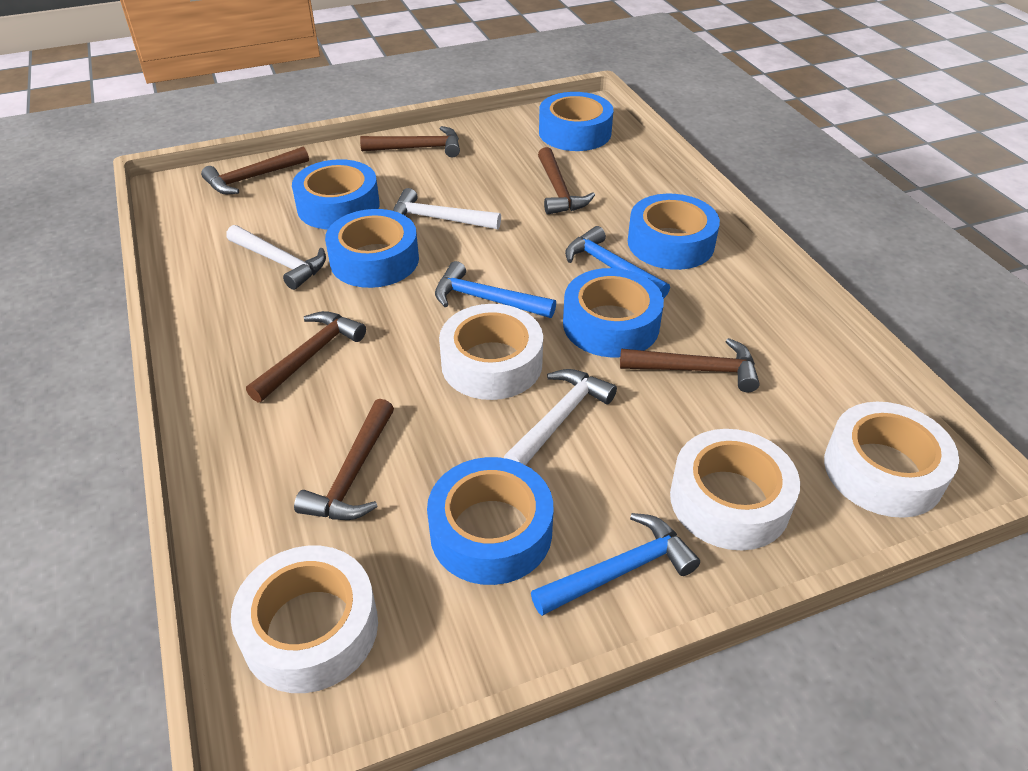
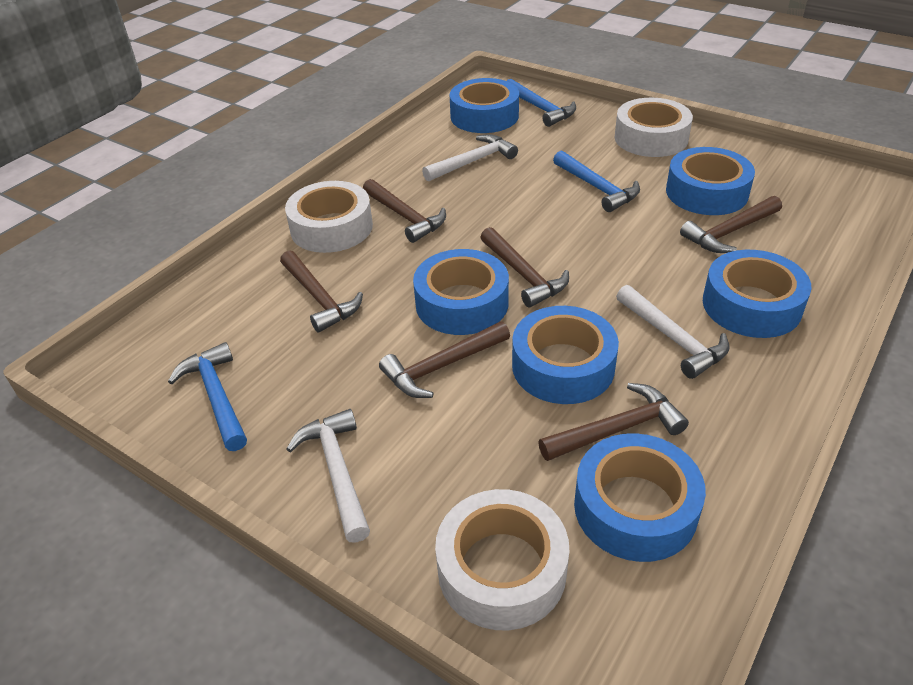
white tape: [231,546,378,693] [439,304,543,400] [670,429,800,550] [824,402,959,518] = 4 -> [285,181,373,253] [435,489,569,631] [614,98,693,157] = 3

